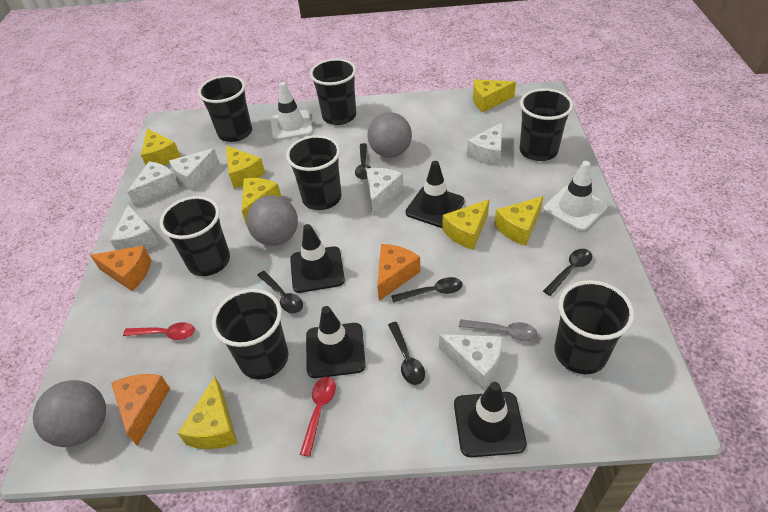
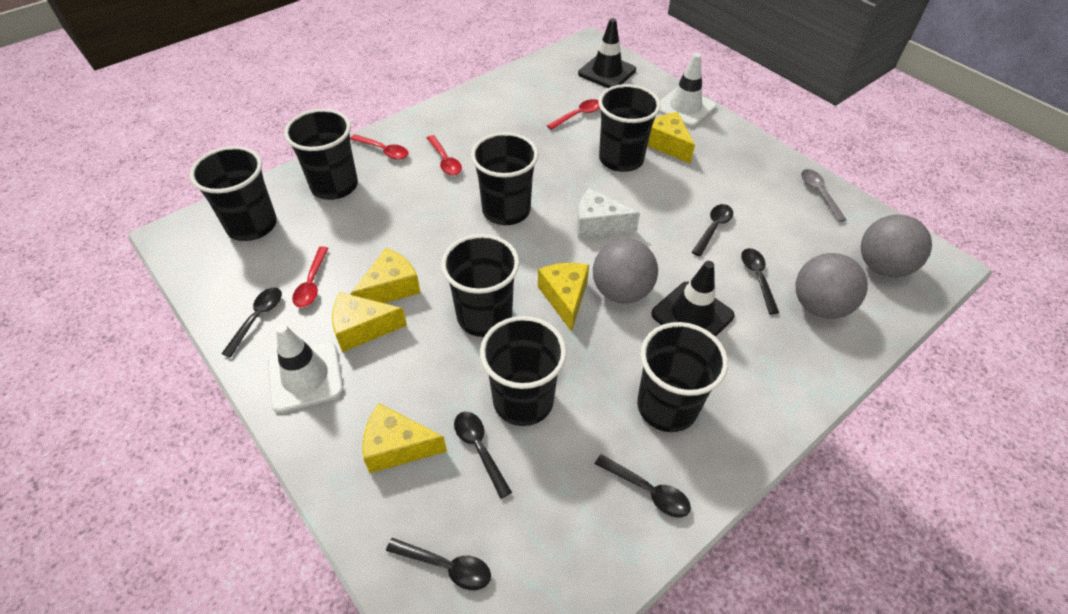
black spoon: [257,271,303,313] [355,143,371,180] [388,322,425,385] [391,277,463,303] [543,249,592,296] = 5 -> [221,287,282,358] [386,538,491,590] [454,412,512,499] [595,454,691,518] [692,204,733,256] [741,248,779,314] = 6
black traffic cone: [290,224,345,293] [306,306,366,378] [406,161,464,228] [454,382,527,457] = 4 -> [578,18,636,88] [651,261,735,337] = 2
orange cheese: [90,246,151,291] [111,374,170,446] [377,244,421,301] = 3 -> none = 0
red spoon: [123,322,195,340] [300,377,336,457] = 2 -> [292,247,329,308] [350,134,409,160] [427,135,462,175] [547,99,600,130] = 4
white cheese: [110,205,159,250] [127,161,179,206] [169,148,219,191] [366,168,403,216] [439,334,503,389] [467,122,503,166] = 6 -> [577,188,640,238] = 1
yellow cheese: [141,128,181,165] [178,377,238,449] [226,146,265,188] [242,178,281,225] [442,199,490,250] [473,79,516,112] [494,196,543,246] = 7 -> [332,292,407,352] [350,248,421,303] [362,403,447,473] [538,263,589,332] [647,112,695,163] = 5

